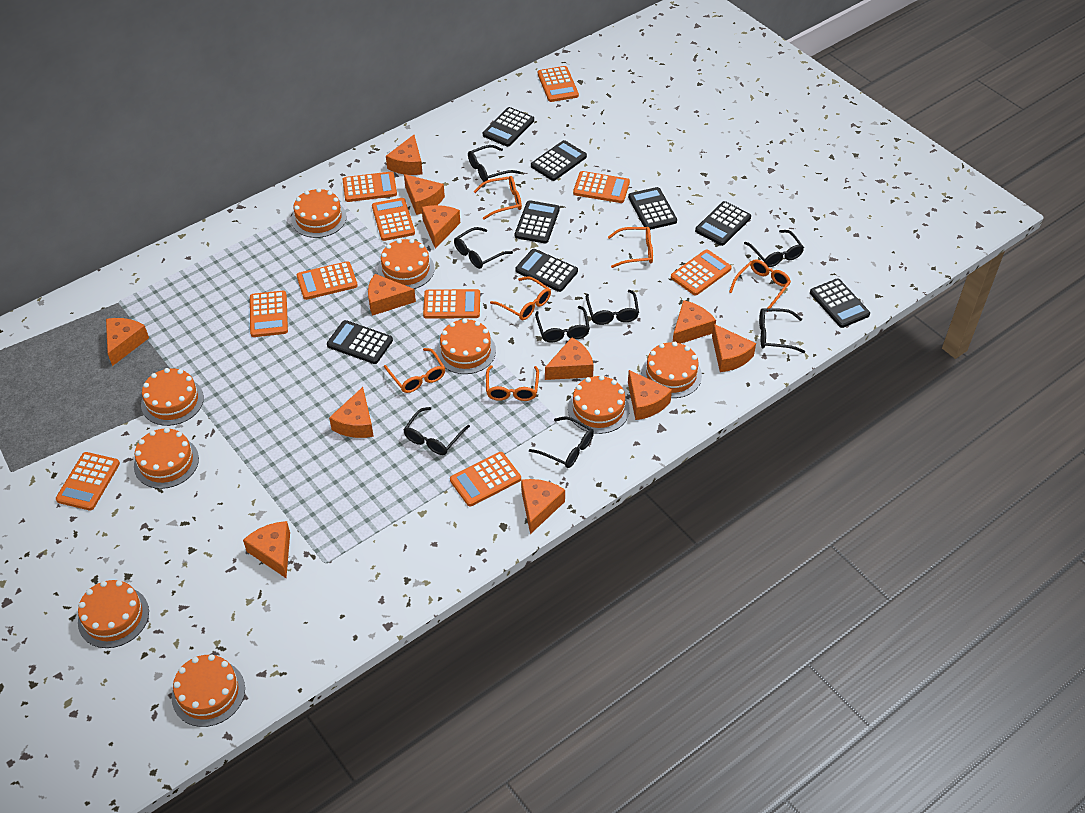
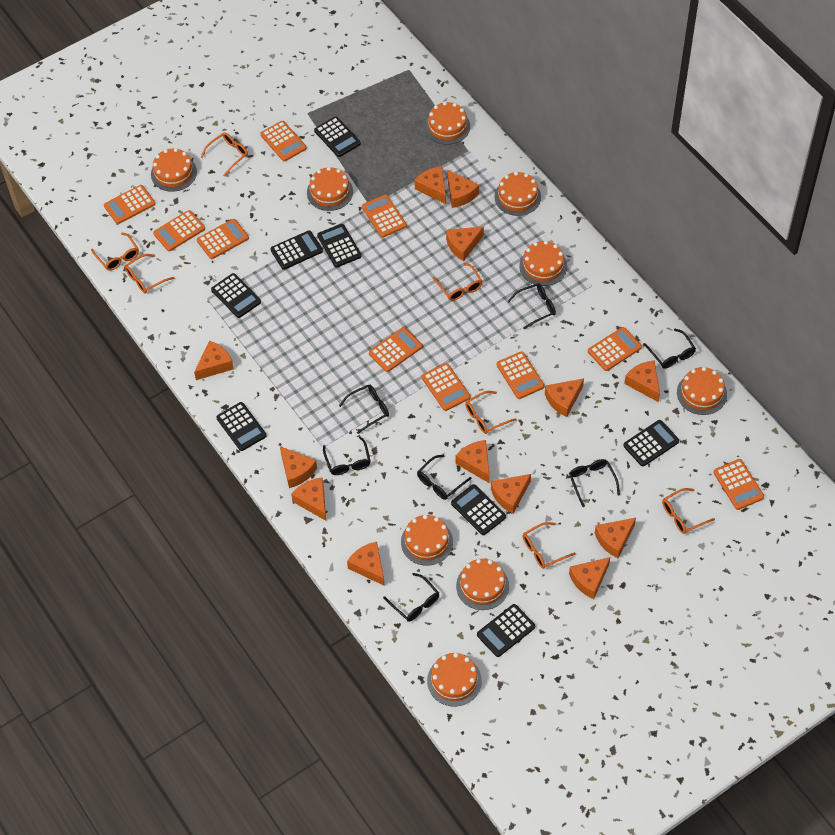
black glasses: [403,407,470,455] [454,227,513,269] [468,145,521,182] [529,417,594,468] [535,306,590,343] [586,290,639,325] [744,230,804,267] [759,309,805,353] = 8 -> [323,436,371,475] [339,385,389,434] [383,573,439,622] [417,455,471,500] [507,283,556,329] [569,459,620,507] [643,329,696,368] = 7
orange cheese: [106,318,149,366] [243,521,290,578] [329,387,374,438] [368,274,416,316] [386,135,423,175] [404,174,445,215] [422,205,460,249] [521,479,565,534] [545,337,594,380] [628,370,672,420] [673,300,716,344] [712,324,756,372] = 12 -> [194,341,234,380] [280,446,317,488] [291,477,326,521] [347,542,385,586] [414,166,446,204] [446,227,484,261] [447,170,479,208] [455,440,490,483] [491,474,531,514] [545,378,584,417] [569,557,610,599] [595,518,636,558] [624,360,660,402] = 13
orange glasses: [384,348,445,393] [473,176,522,220] [486,365,539,401] [490,276,551,320] [608,227,653,268] [729,259,791,312] = 6 -> [91,233,139,271] [125,254,175,293] [201,132,248,177] [433,263,483,301] [465,391,517,434] [523,522,576,569] [662,488,715,534] = 7

